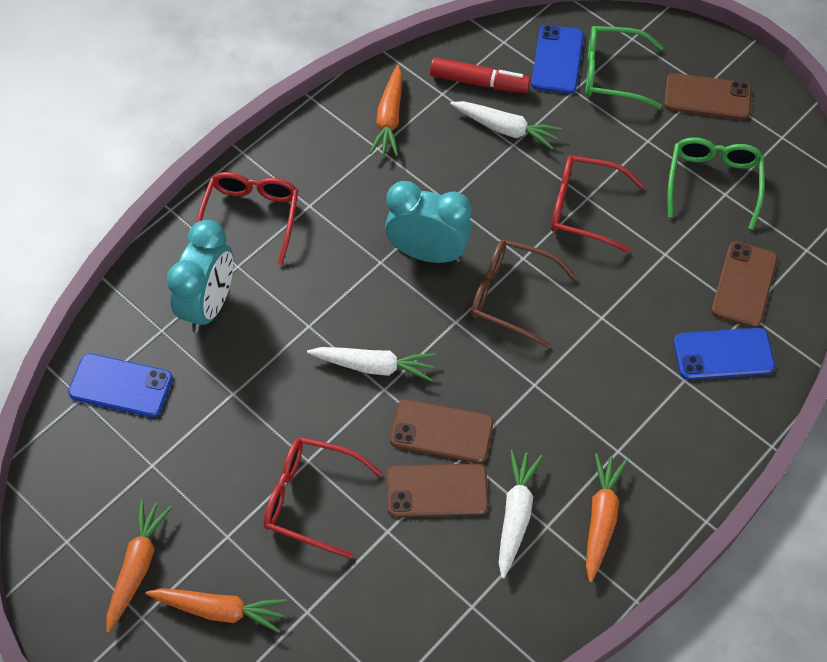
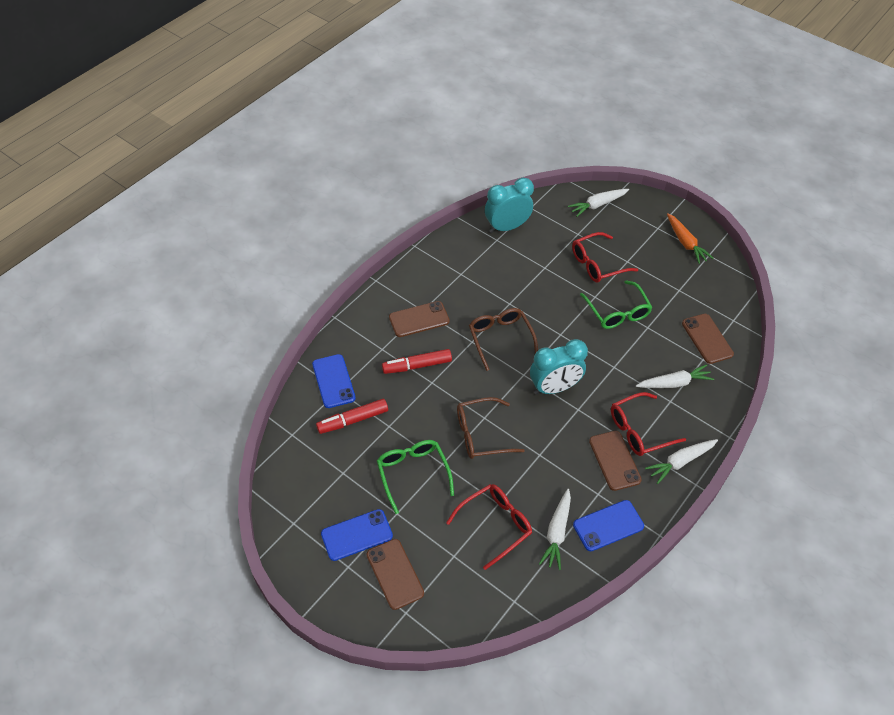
brown glasses: [471,239,578,348] = 1 -> [457,397,525,459] [469,308,538,371] = 2
orange carrot: [106,499,172,633] [145,588,287,633] [369,65,402,156] [586,453,628,582] = 4 -> [667,213,713,264] = 1
red marker: [430,57,530,93] = 1 -> [316,399,388,434] [382,349,452,374] = 2
white carrot: [307,347,435,381] [450,101,562,150] [498,450,543,579] = 3 -> [539,489,571,570] [568,189,629,217] [636,364,714,388] [645,439,718,484] = 4

